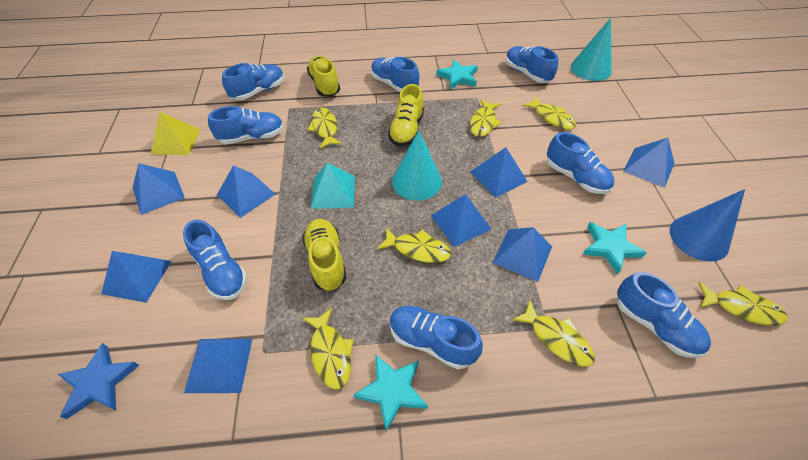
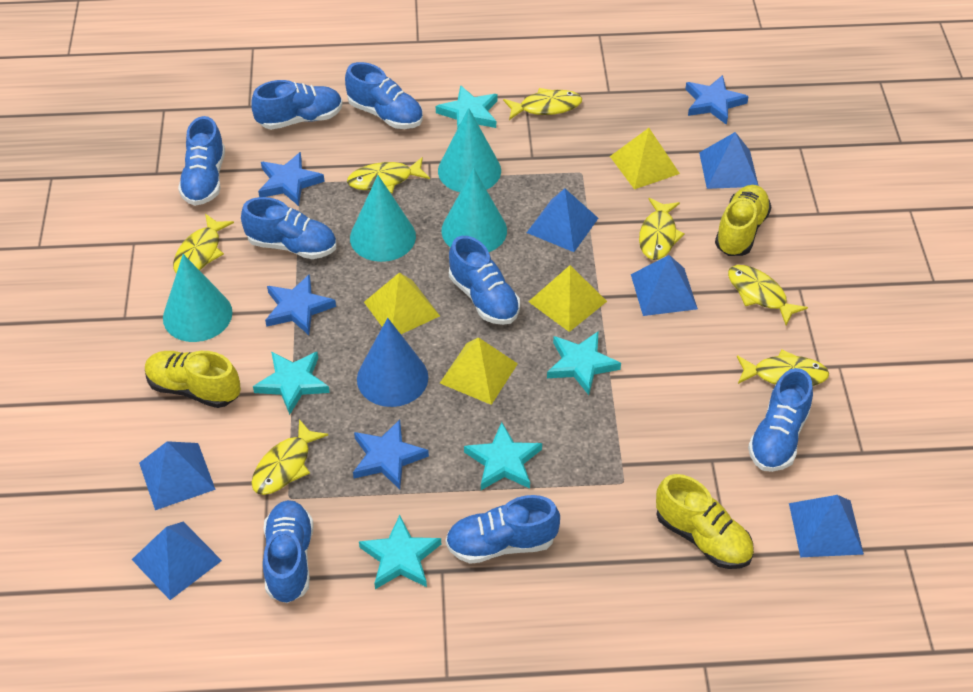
blue pyramid: [101,251,172,303] [133,163,185,215] [184,339,252,393] [217,165,276,218] [431,194,491,247] [471,147,527,198] [492,227,552,282] [623,138,674,188] = 8 -> [132,522,222,600] [139,441,216,510] [527,188,598,252] [631,255,698,316] [699,132,759,189] [789,495,864,557] = 6
blue star: [58,343,139,419] = 1 -> [258,152,325,206] [265,274,336,335] [353,419,429,490] [685,75,749,125] = 4
turquoise cone: [392,131,442,201] [571,18,612,81] = 2 -> [163,254,232,342] [350,175,416,262] [438,108,501,192] [441,168,507,252] = 4
turquoise pyramid: [310,163,355,209] = 1 -> none = 0
turquoise star: [353,354,428,431] [436,59,478,89] [582,222,647,274] = 3 -> [253,352,330,415] [359,515,441,589] [436,85,497,129] [464,422,542,490] [547,332,621,395] = 5
yellow pyramid: [151,112,201,155] = 1 -> [364,273,440,334] [440,337,518,405] [528,265,607,332] [610,128,680,189] = 4

